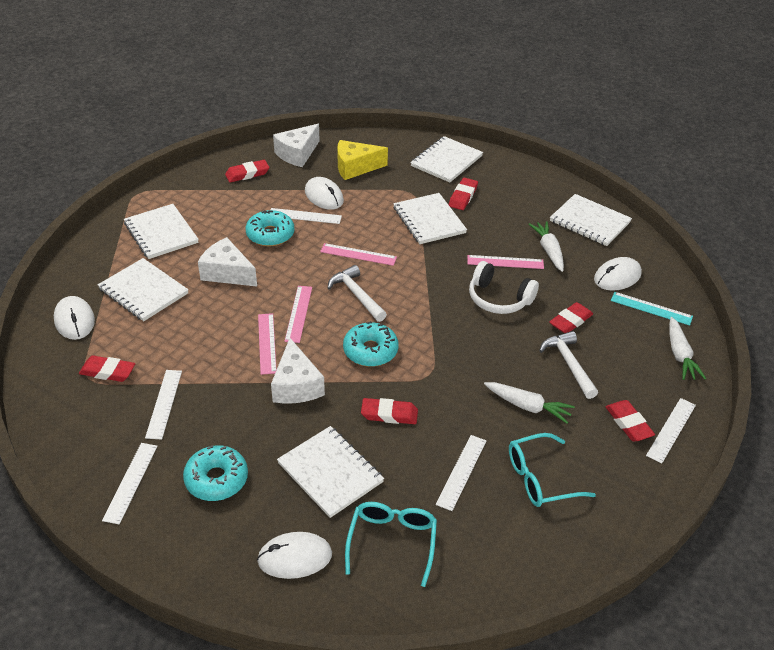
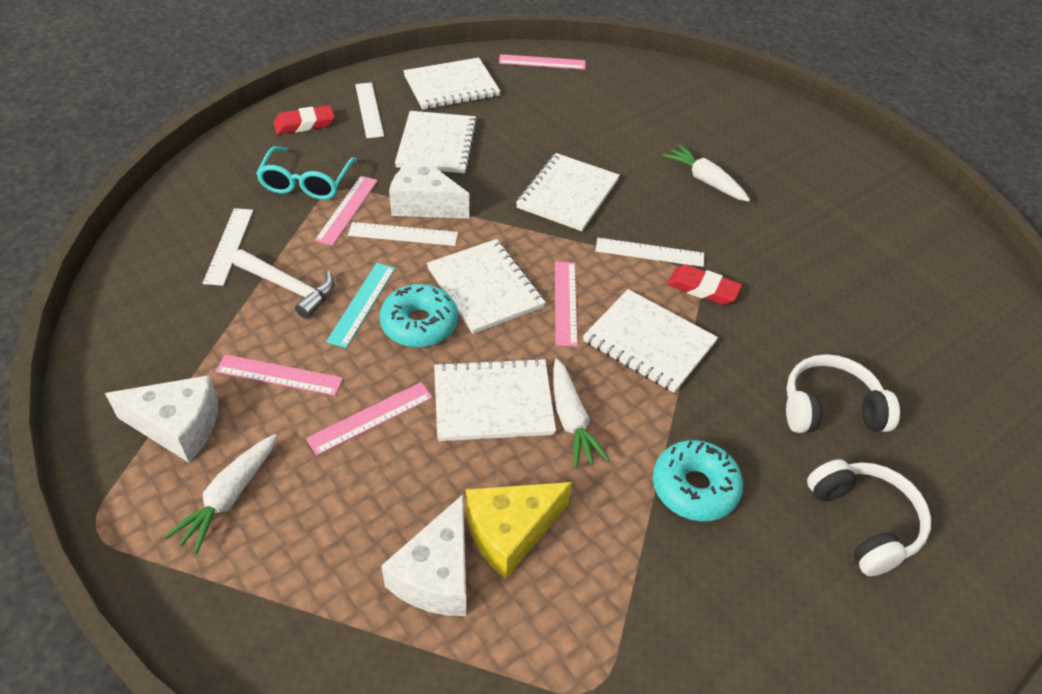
pink ruler: [258,313,276,375] [285,286,312,343] [320,243,397,266] [467,255,544,269] = 4 -> [215,354,343,396] [306,382,433,456] [315,176,378,246] [499,54,585,70] [555,262,578,346] = 5
red eraser: [79,355,135,382] [225,160,270,182] [361,398,418,424] [449,178,478,210] [549,302,593,333] [605,400,655,441] = 6 -> [274,105,335,134] [667,265,742,305] = 2
turquoise donut: [183,445,248,501] [246,210,294,246] [343,321,399,367] = 3 -> [380,284,458,347] [653,440,743,521] = 2
turquoise glasses: [345,502,437,587] [509,433,596,507] = 2 -> [256,146,357,200] = 1
white hammer: [328,265,387,322] [539,331,598,399] = 2 -> [232,250,334,319] = 1
white headphones: [469,261,539,314] = 1 -> [786,354,900,433] [807,459,931,576] = 2
white mouse: [54,296,95,340] [257,532,332,579] [305,177,344,210] [594,257,642,291] = 4 -> none = 0
white ruler: [102,443,158,524] [145,370,182,440] [271,208,342,224] [436,435,486,511] [646,398,696,464] = 5 -> [203,208,253,286] [348,222,458,246] [355,83,384,138] [595,238,704,267] = 4

